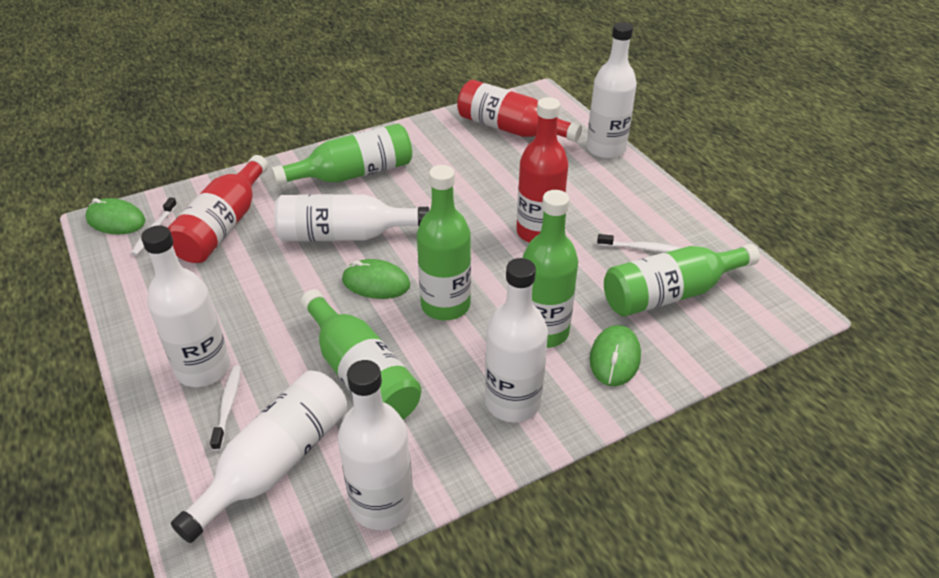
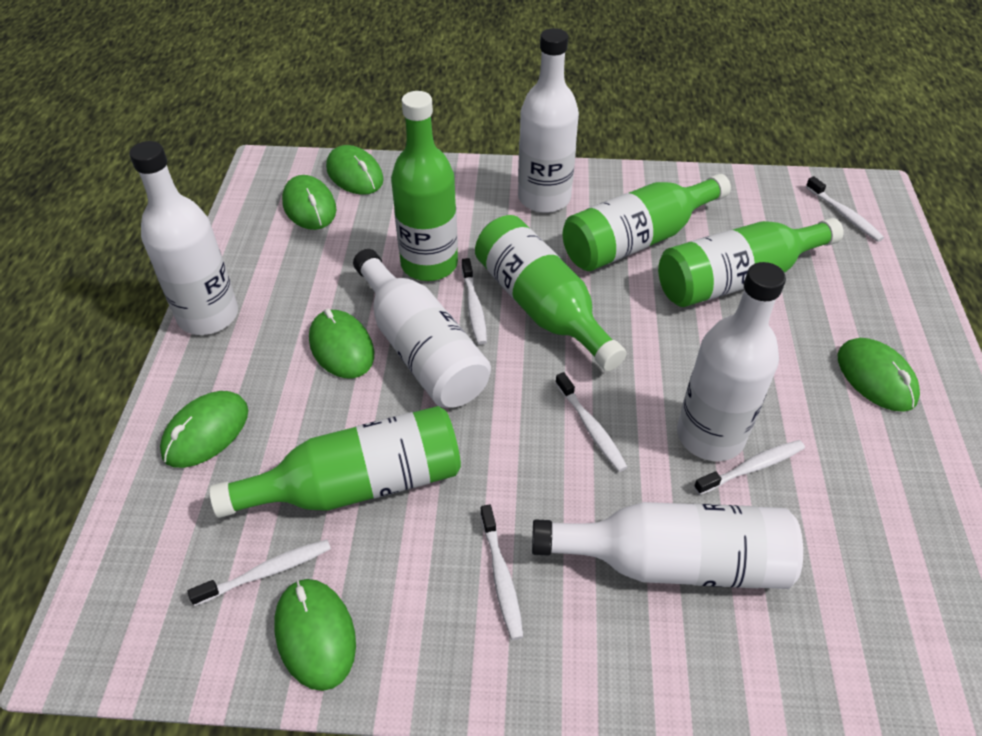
green mouse: [85,198,146,235] [342,259,410,299] [590,325,641,386] = 3 -> [160,391,248,468] [274,579,356,691] [282,175,336,230] [309,309,374,379] [326,145,384,195] [838,338,920,412] = 6
red bottle: [168,155,268,263] [457,80,582,142] [516,97,569,243] = 3 -> none = 0
white bottle: [141,226,230,387] [171,371,347,543] [274,194,429,242] [338,360,414,530] [485,258,548,422] [586,22,637,159] = 6 -> [129,141,238,335] [353,249,491,408] [518,28,579,213] [532,502,803,589] [677,262,786,461] = 5
white toothbrush: [131,197,177,256] [210,366,241,451] [597,234,681,253] = 3 -> [187,539,331,606] [462,258,487,345] [480,504,524,640] [555,372,628,472] [694,440,805,495] [806,176,884,242] = 6

